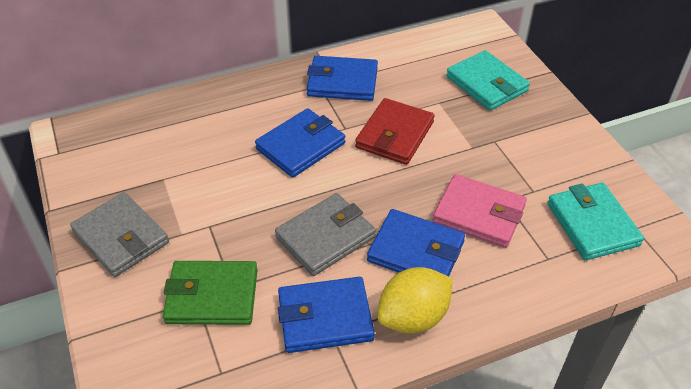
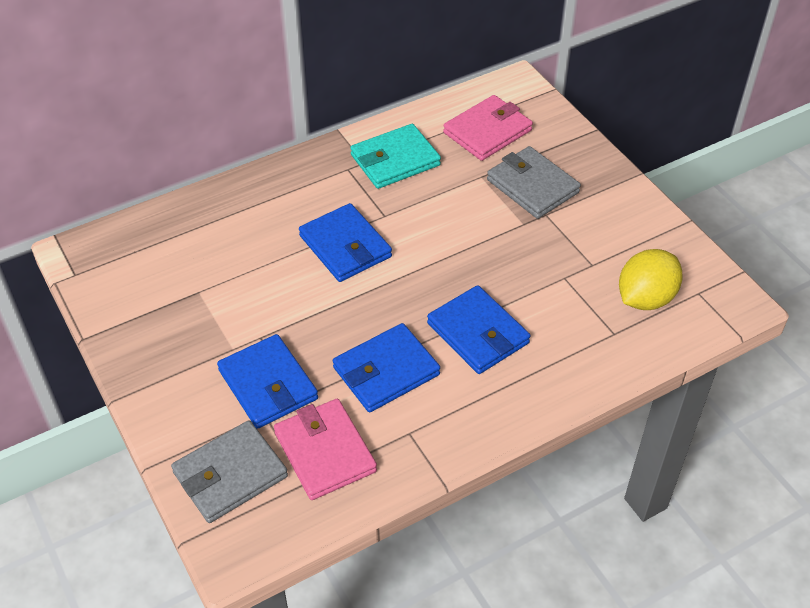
green wallet: [163,261,258,325] = 1 -> none = 0
pink wallet: [432,174,527,248] = 1 -> [274,399,377,500] [443,95,533,161] = 2
red wallet: [355,98,435,165] = 1 -> none = 0
turquoise wallet: [446,50,530,111] [547,183,644,260] = 2 -> [350,124,441,189] = 1

